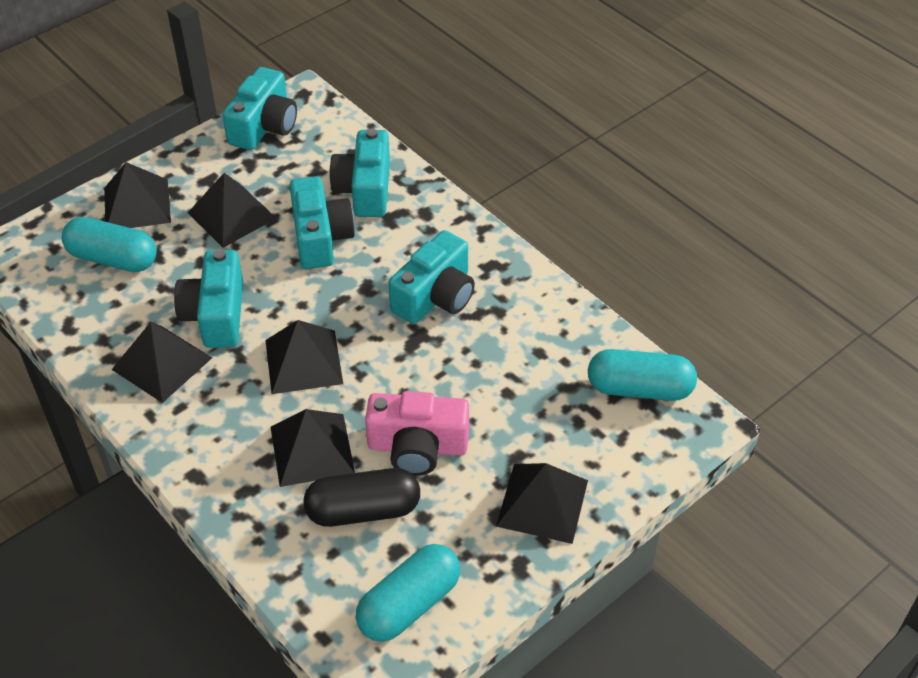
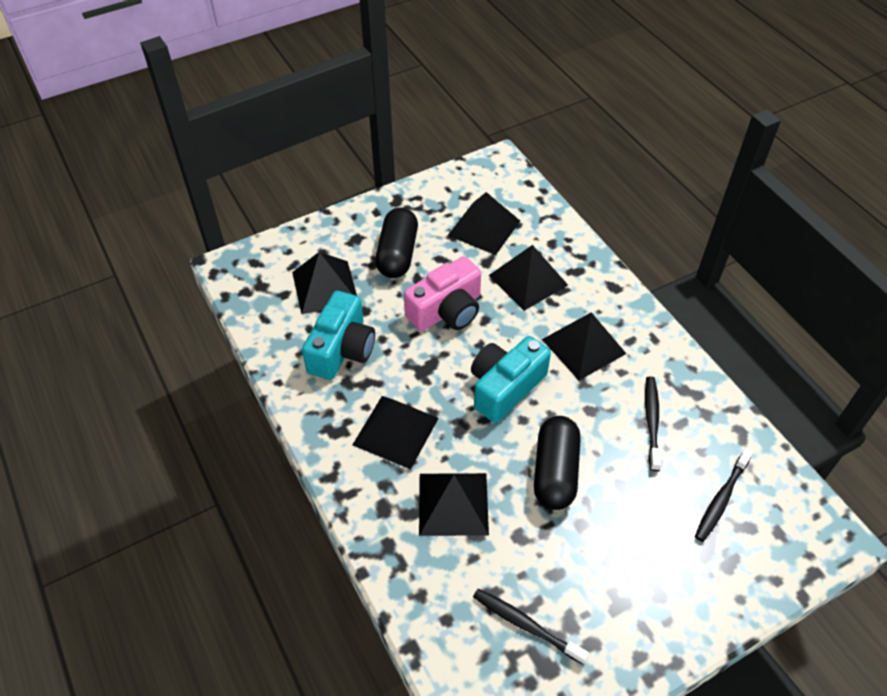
black capsule: [303,468,420,527] = 1 -> [375,208,418,278] [534,416,581,510] = 2
black toothbrush: none = 0 -> [473,589,589,665] [645,376,661,471] [695,448,753,542] = 3
turquoise camera: [174,249,243,348] [222,67,297,150] [289,176,355,269] [329,128,390,217] [388,230,475,324] = 5 -> [302,291,375,380] [471,336,551,423] = 2
turquoise capsule: [62,217,157,272] [356,544,460,642] [588,349,697,401] = 3 -> none = 0

